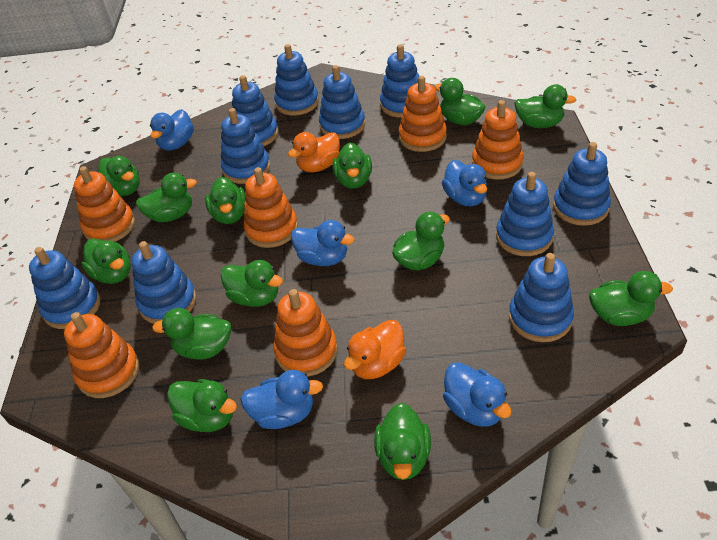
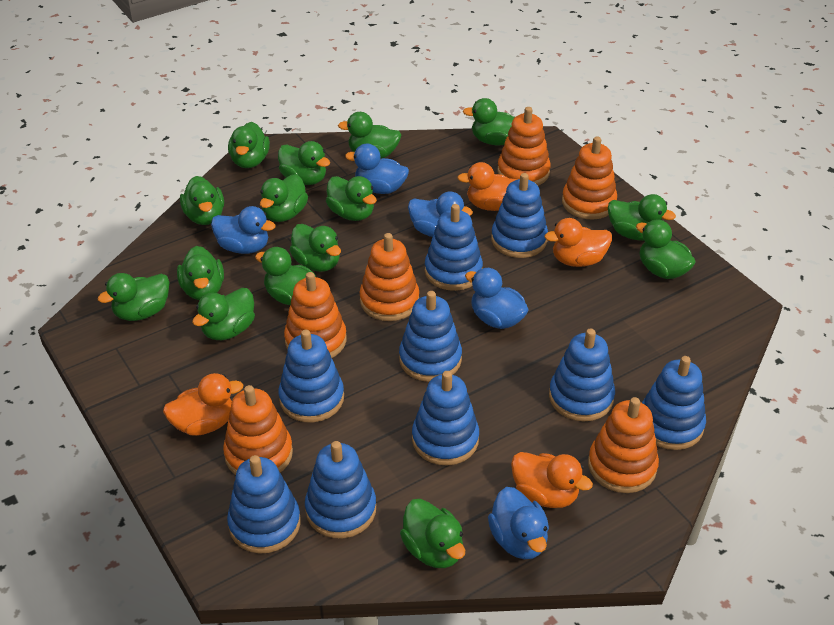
blue stacking toy: [29,247,100,329] [131,241,196,324] [221,108,270,184] [232,75,278,146] [274,44,319,116] [319,65,365,139] [380,44,419,118] [496,172,554,256] [509,253,574,342] [553,142,611,226] = 10 -> [227,455,300,554] [279,330,344,422] [305,441,376,538] [399,291,462,382] [412,371,479,466] [425,204,483,291] [491,173,548,258] [549,328,615,421] [642,356,706,450] = 9
green duck: [81,239,131,284] [98,156,140,196] [136,173,197,222] [152,308,231,360] [167,379,237,432] [205,177,245,224] [220,260,283,307] [333,143,372,189] [374,403,431,480] [392,212,450,270] [434,78,485,125] [514,84,576,128] [589,271,673,326] = 13 -> [98,273,170,321] [177,246,224,300] [180,176,224,225] [192,288,255,340] [228,122,270,168] [255,247,316,305] [260,174,308,222] [278,141,330,185] [290,224,341,272] [326,176,377,221] [338,112,401,159] [400,499,465,568] [463,98,515,145] [608,194,676,241] [636,219,696,279] = 15
orange duck: [288,132,340,173] [344,320,406,379] = 2 -> [163,373,243,436] [457,162,518,211] [511,452,593,508] [544,218,612,267] = 4

